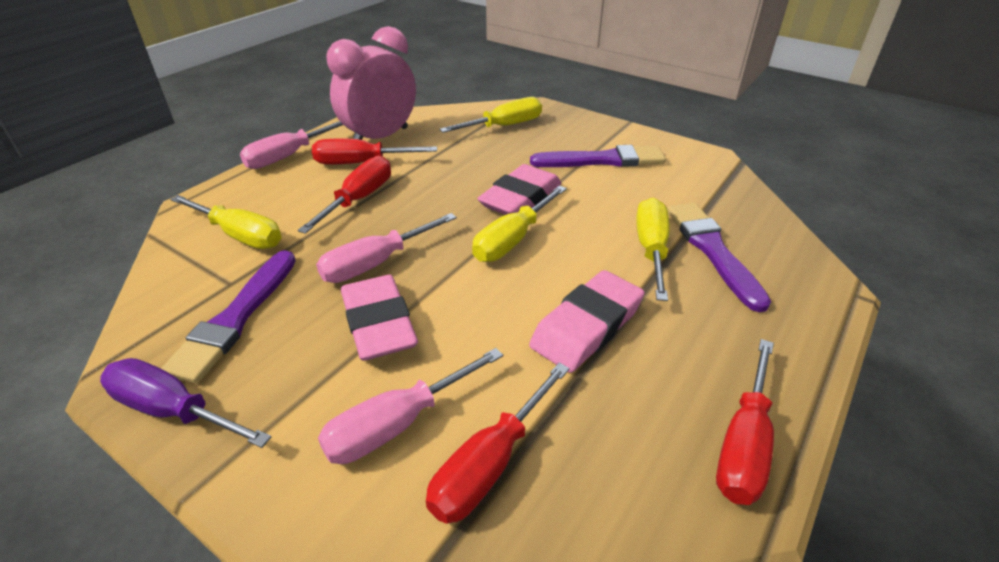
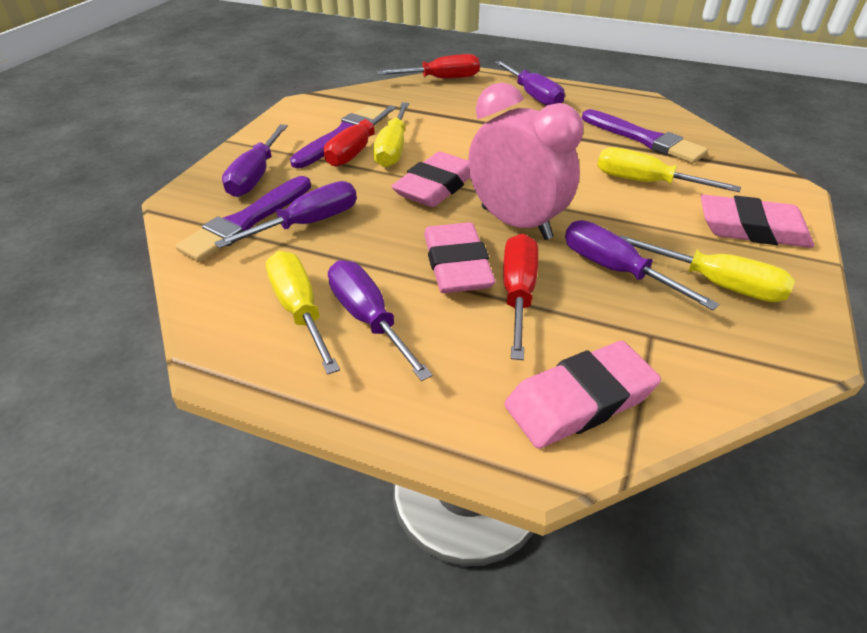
pink eraser: [341,275,418,361] [477,164,561,215] [529,270,645,373] = 3 -> [391,151,470,207] [424,222,495,293] [504,341,661,449] [701,194,814,248] = 4
pink screwdriver: [240,121,343,169] [316,213,457,283] [318,348,503,464] = 3 -> none = 0
purple screwdriver: [100,358,271,448] = 1 -> [215,181,357,248] [222,124,288,197] [328,260,433,381] [495,61,565,106] [565,220,719,310] = 5
red screwdriver: [298,156,391,234] [312,139,437,165] [426,363,570,524] [716,339,774,505] = 4 -> [324,105,397,167] [377,54,480,79] [503,233,538,360] = 3

